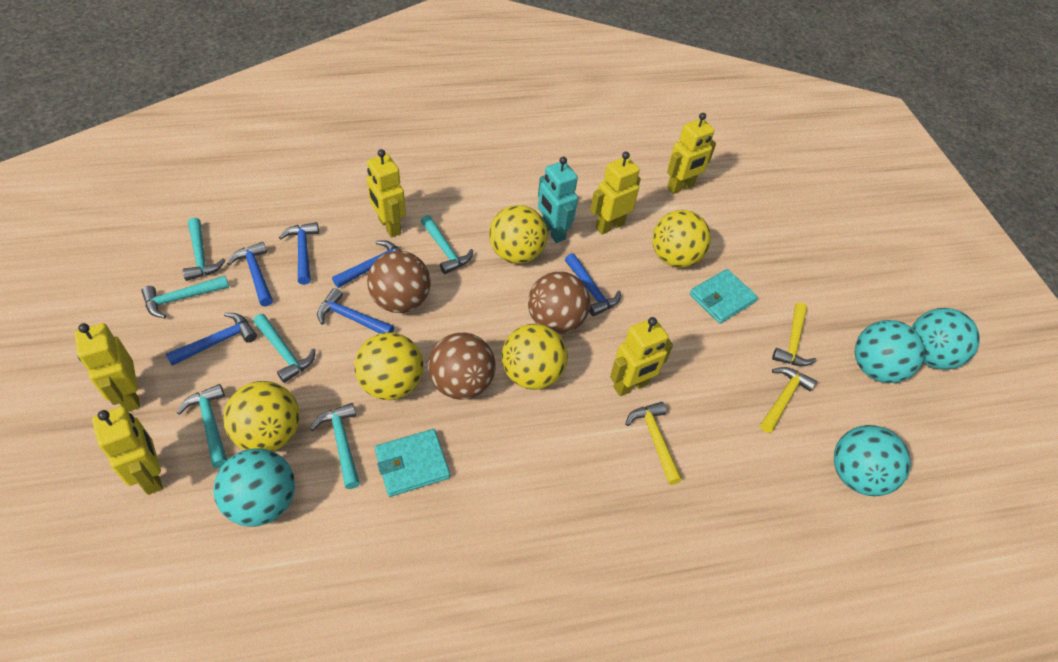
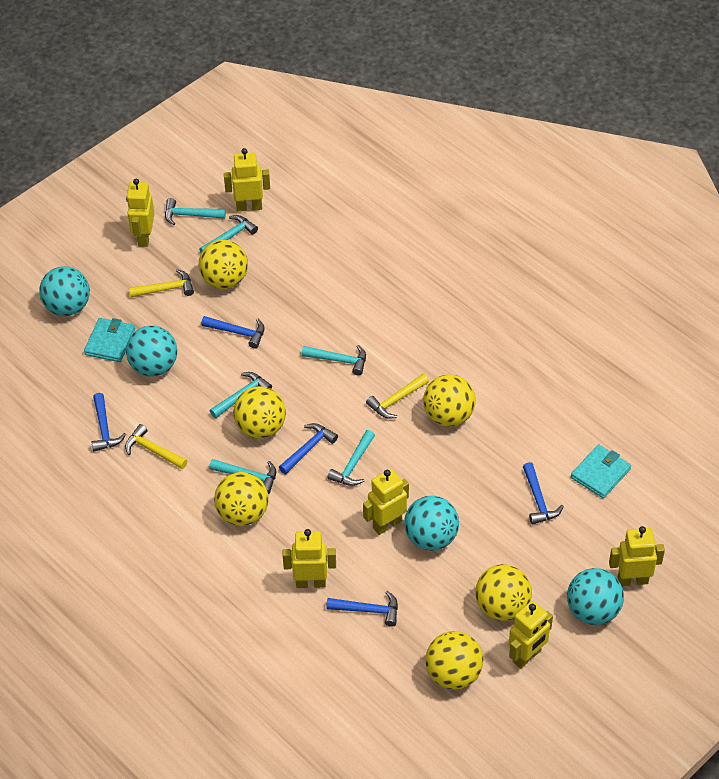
blue hammer: [166,313,257,366] [227,242,273,306] [279,222,319,285] [317,288,394,333] [332,240,401,288] [565,253,621,316] = 6 -> [91,393,126,452] [201,316,264,349] [279,423,338,474] [326,591,398,627] [523,462,564,524] = 5
brown ball: [367,251,430,313] [428,332,496,400] [528,271,591,334] = 3 -> none = 0
turquoise robot: [538,157,578,243] = 1 -> none = 0
yellow ball: [223,381,300,451] [355,332,423,400] [489,205,548,264] [502,324,568,390] [652,210,711,268] = 5 -> [199,240,248,289] [214,472,269,526] [233,386,286,439] [423,374,476,427] [425,631,483,689] [475,564,532,621] = 6

